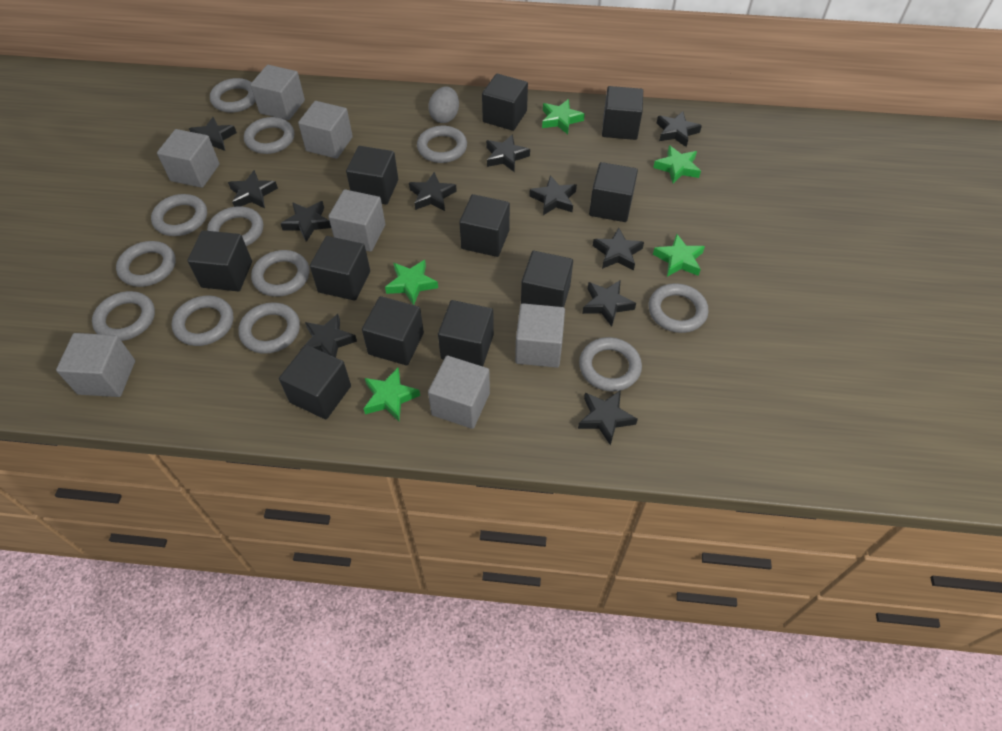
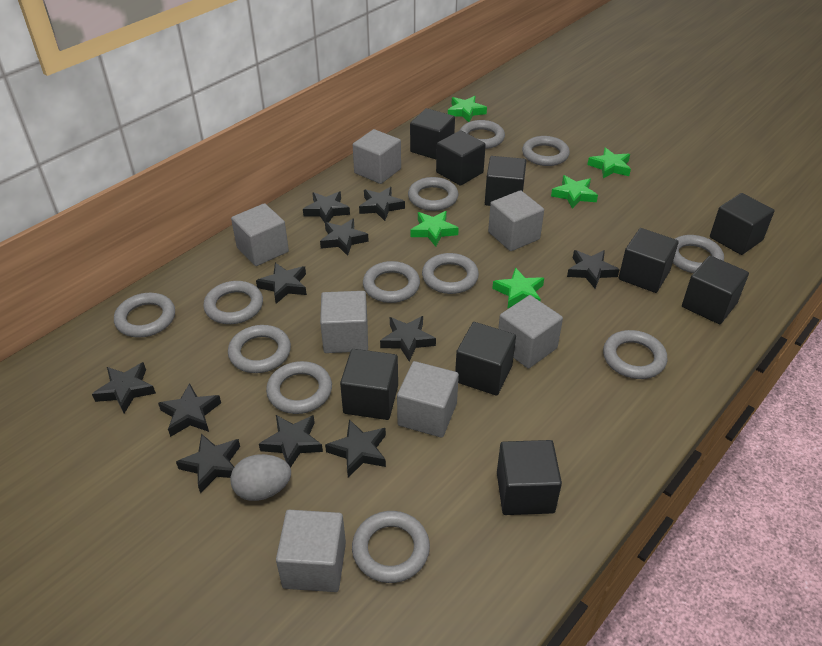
black cube: [187,230,252,291] [279,345,351,419] [310,236,370,301] [346,146,398,204] [362,296,424,365] [438,300,494,366] [459,194,510,257] [482,74,528,131] [521,251,573,307] [589,162,638,222] [602,86,643,140] = 11 -> [340,349,398,420] [410,108,455,159] [436,130,486,186] [455,322,516,396] [485,156,526,206] [497,440,562,515] [619,228,679,293] [682,256,749,324] [710,193,775,255] = 9

